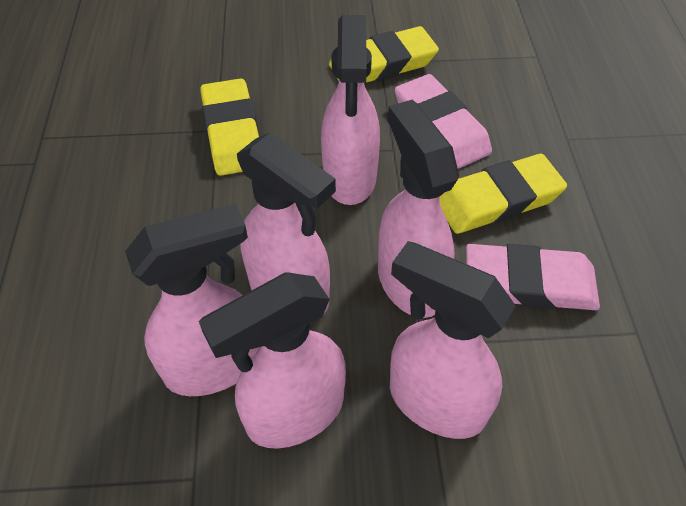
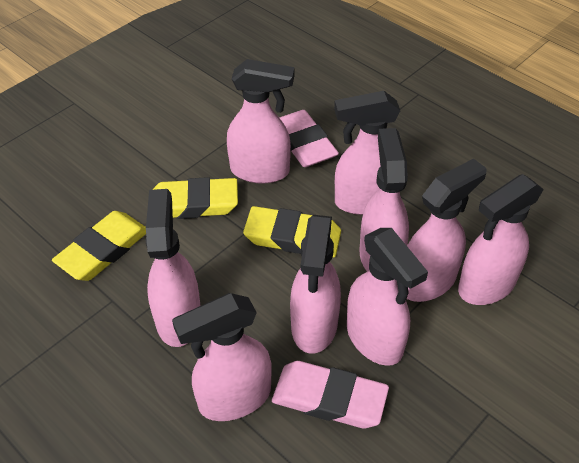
pink spray bottle: [125,204,259,396] [199,273,346,449] [237,132,336,315] [321,15,380,205] [378,100,459,318] [390,241,515,439] = 6 -> [146,189,201,347] [172,293,272,421] [227,59,294,184] [290,215,341,354] [334,91,400,215] [347,228,428,366] [359,128,409,272] [407,158,487,302] [458,174,544,305] = 9

